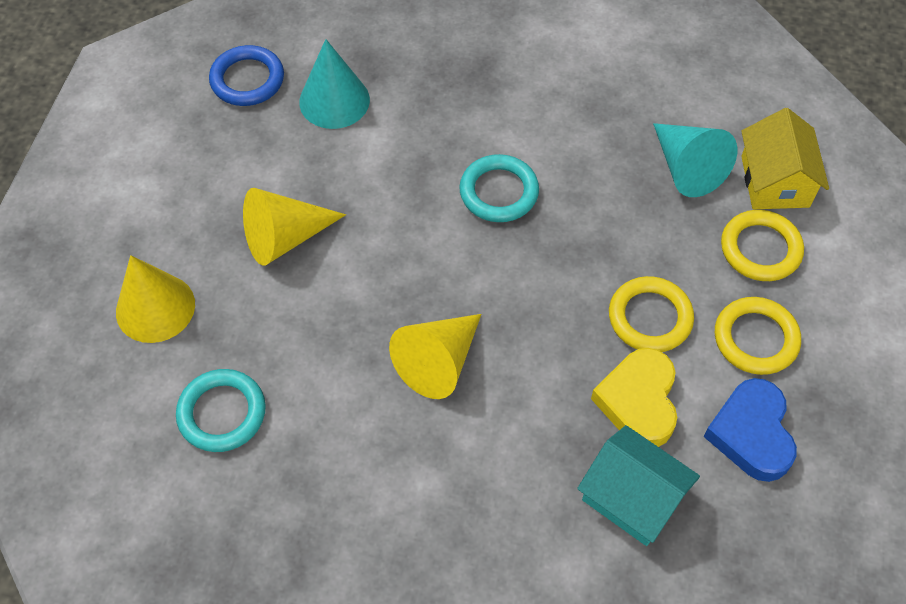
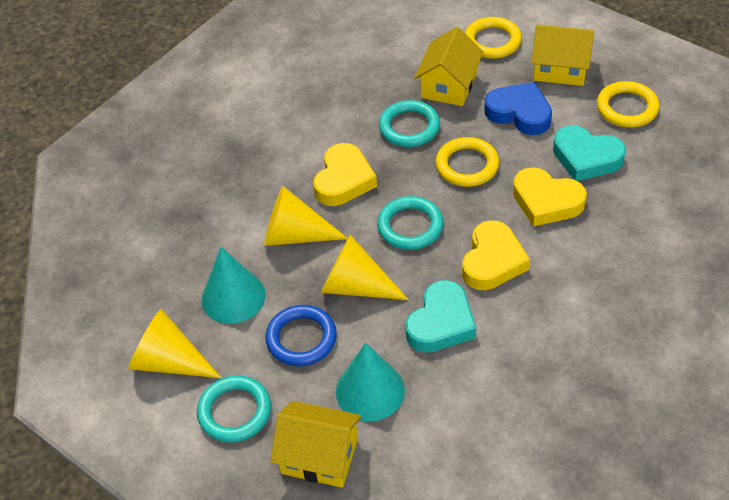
turquoise heart: none = 0 -> [405,280,476,353] [553,125,626,181] = 2
turquoise house: [577,425,700,546] = 1 -> none = 0
turquoise ring: [176,369,266,452] [459,154,539,222] = 2 -> [197,375,271,443] [377,196,444,250] [379,100,440,147] = 3
yellow heart: [591,348,677,447] = 1 -> [313,143,377,206] [462,220,530,290] [513,167,587,227] = 3
yellow house: [741,108,829,209] = 1 -> [270,401,362,488] [414,27,484,106] [531,25,594,86] = 3

